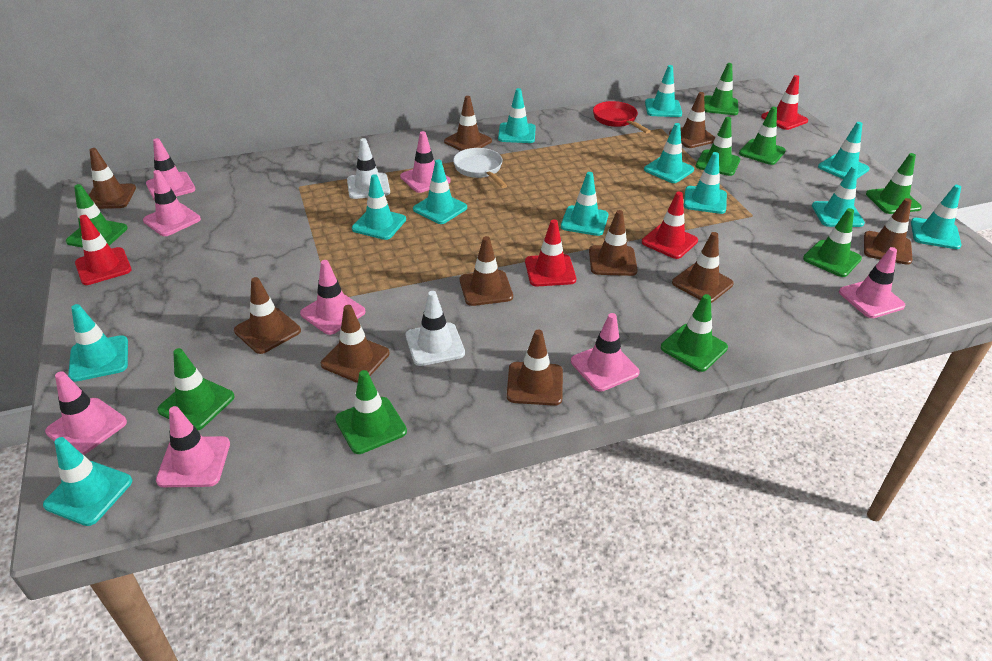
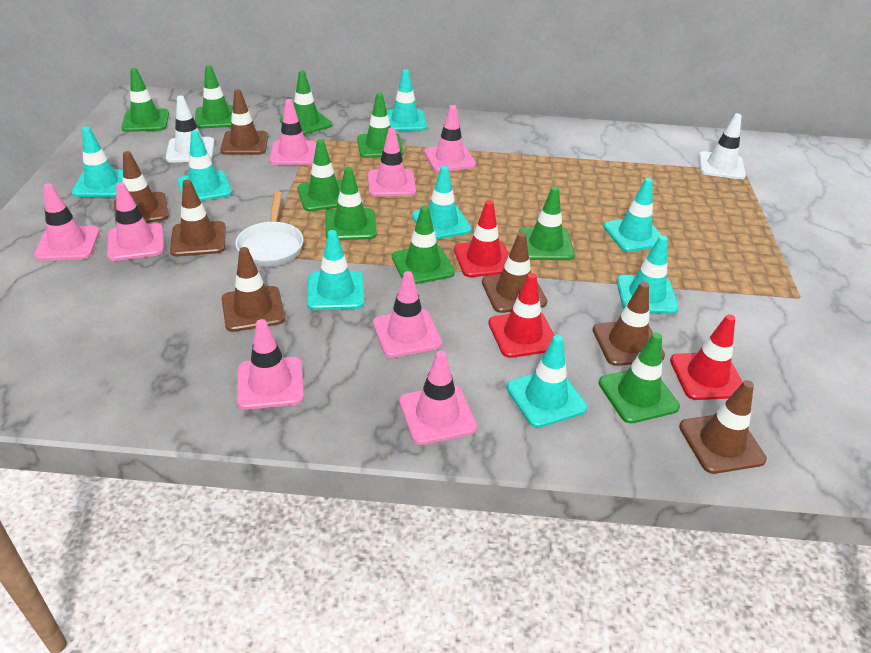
brown traffic cone: [89,148,136,209] [234,277,301,354] [321,305,390,383] [444,96,492,151] [460,236,513,306] [507,330,563,406] [589,210,638,276] [669,92,716,148] [672,232,734,303] [864,198,913,265] = 10 -> [114,151,169,223] [170,180,226,256] [220,89,268,155] [222,247,285,332] [482,232,547,313] [593,282,665,366] [679,380,767,474] = 7
red pan: [593,101,651,134] = 1 -> none = 0
red traffic cone: [75,215,132,285] [525,219,576,286] [642,191,698,259] [761,75,808,130] = 4 -> [454,200,509,277] [488,273,555,358] [670,314,743,400] = 3
turquoise traffic cone: [43,437,132,526] [68,304,128,382] [352,174,406,240] [413,160,467,224] [498,88,536,143] [561,172,609,236] [644,123,694,183] [645,65,682,117] [684,152,727,214] [812,166,865,227] [818,122,870,179] [911,185,962,249] = 12 -> [72,127,123,197] [177,130,232,201] [307,230,364,310] [387,69,427,131] [412,166,472,240] [506,335,587,428] [603,178,662,252] [617,235,679,314] = 8

